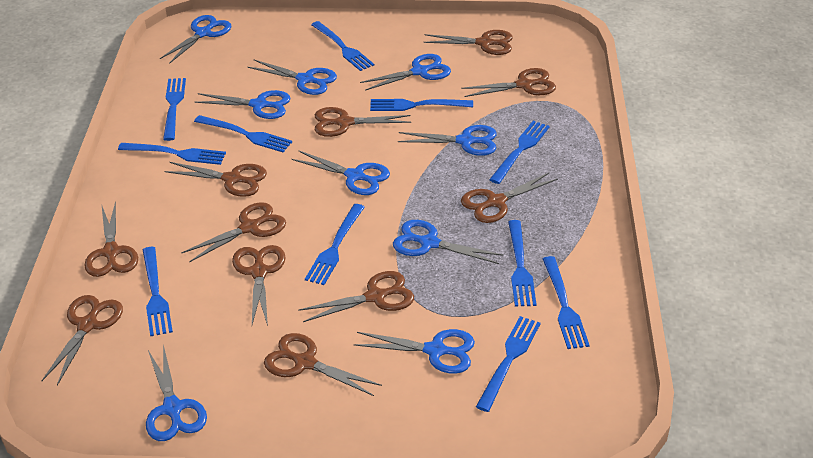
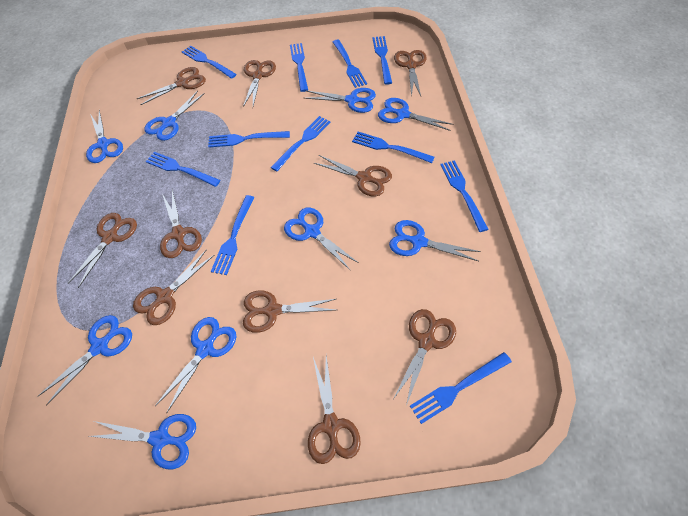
brown scissors: [42,295,123,385] [84,201,138,277] [164,162,267,197] [181,202,286,262] [232,245,286,326] [264,333,382,396] [298,271,414,322] [315,107,411,137] [423,30,513,55] [461,68,556,97] [461,172,558,223] = 11 -> [68,213,137,288] [133,249,214,325] [137,67,206,105] [160,189,202,258] [243,60,276,107] [243,290,336,333] [308,356,361,464] [314,155,392,197] [394,50,427,97] [394,309,456,406] = 10

